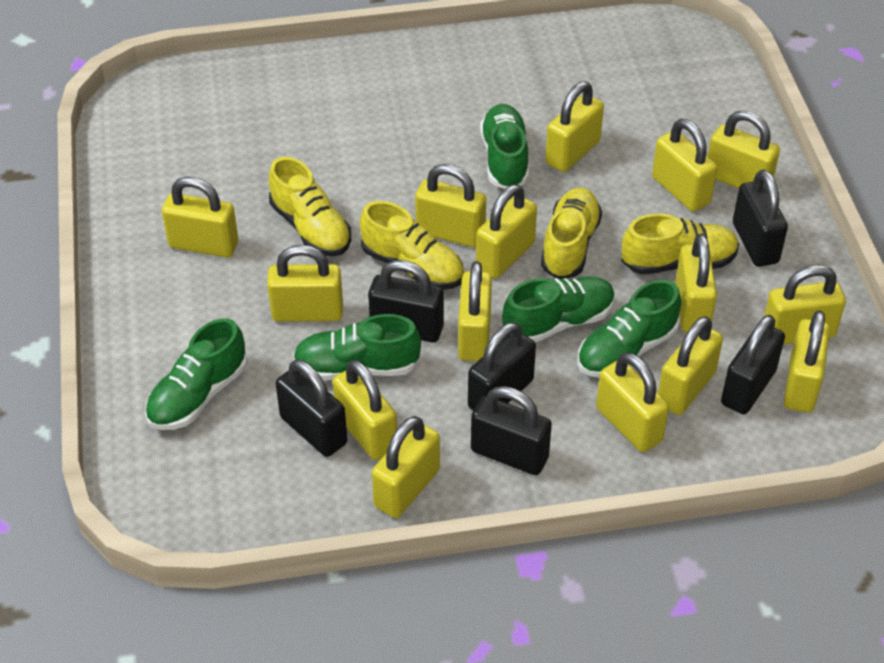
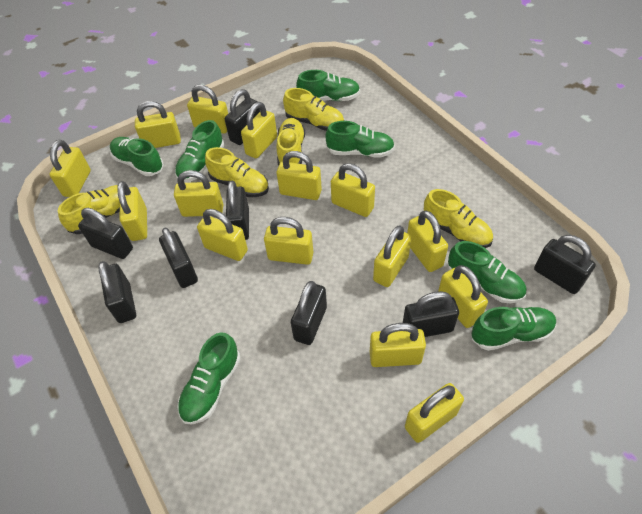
black padlock: [276,359,347,457] [368,260,444,343] [468,322,536,411] [471,386,552,475] [721,315,785,414] [733,169,788,267] = 6 -> [78,208,133,259] [98,261,136,323] [159,227,198,288] [225,89,260,145] [226,181,249,240] [291,281,327,345] [403,291,459,337] [534,235,596,294] = 8
green shoe: [145,318,248,430] [293,314,421,380] [480,104,529,189] [502,277,615,342] [577,280,681,377] = 5 -> [110,137,164,176] [175,120,224,182] [177,332,241,424] [296,70,360,101] [325,121,395,158] [448,241,526,303] [472,307,556,351] = 7
yellow shoe: [269,157,351,256] [360,201,464,290] [541,188,602,279] [621,214,739,274] = 4 -> [58,185,120,234] [205,147,269,197] [276,118,305,166] [283,88,344,131] [424,189,493,248] = 5

